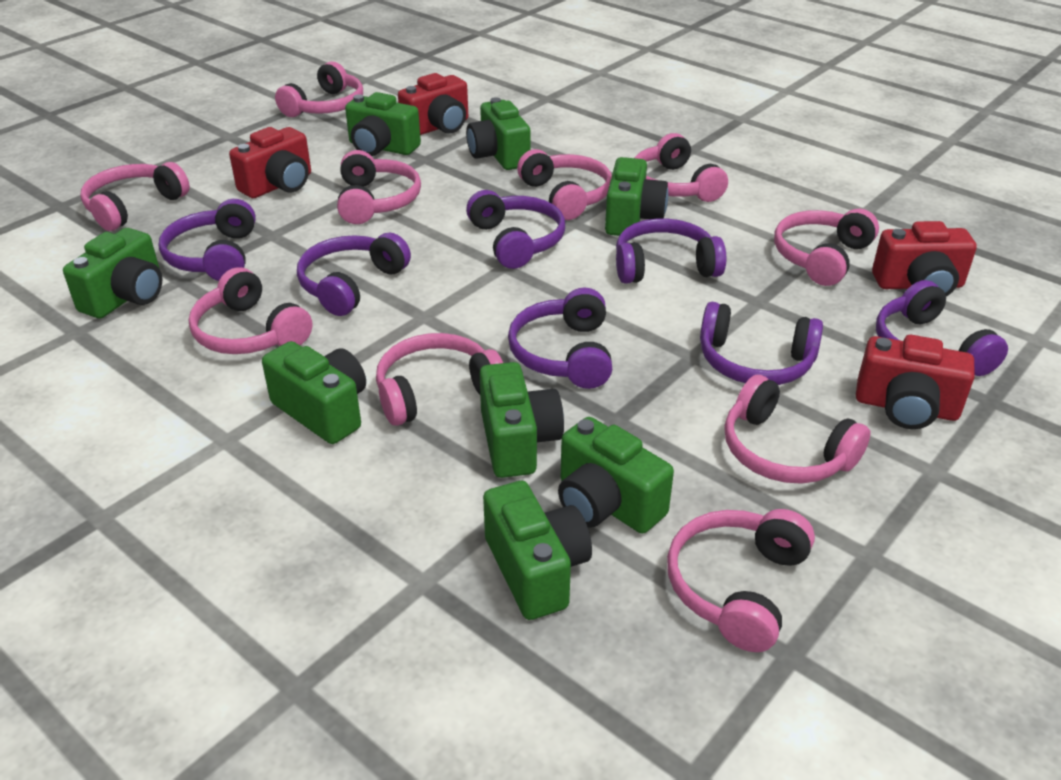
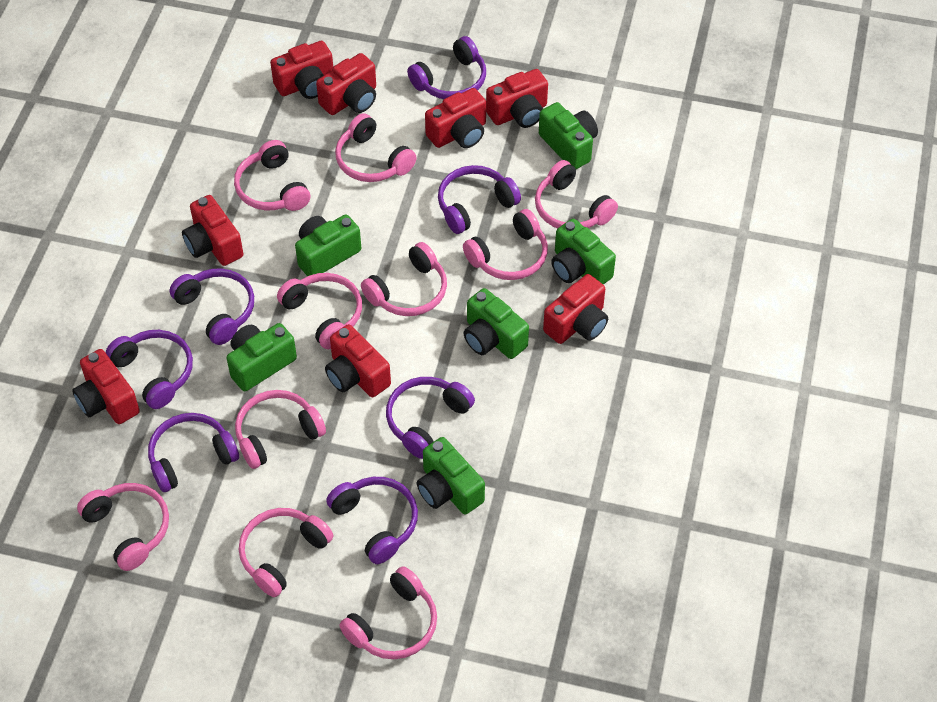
green camera: [63,228,162,319] [262,341,366,444] [345,92,421,156] [466,97,531,170] [479,362,564,478] [483,481,592,620] [558,417,674,533] [605,157,668,236] = 8 -> [227,323,297,391] [295,214,361,276] [417,437,485,515] [464,288,529,359] [539,102,598,169] [551,219,616,284] = 6
red camera: [229,127,311,198] [398,73,468,135] [856,335,975,429] [872,221,977,297] = 4 -> [72,349,140,424] [182,195,243,266] [270,41,333,99] [316,53,376,115] [325,324,391,397] [425,88,486,148] [486,69,548,128] [543,274,608,344] = 8

